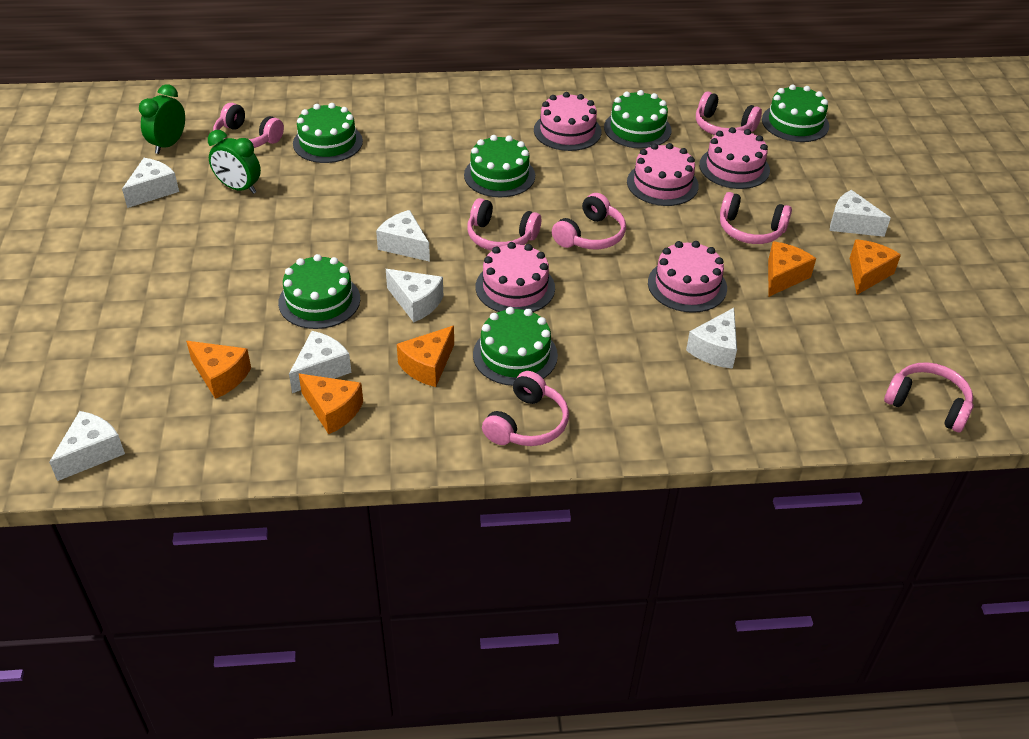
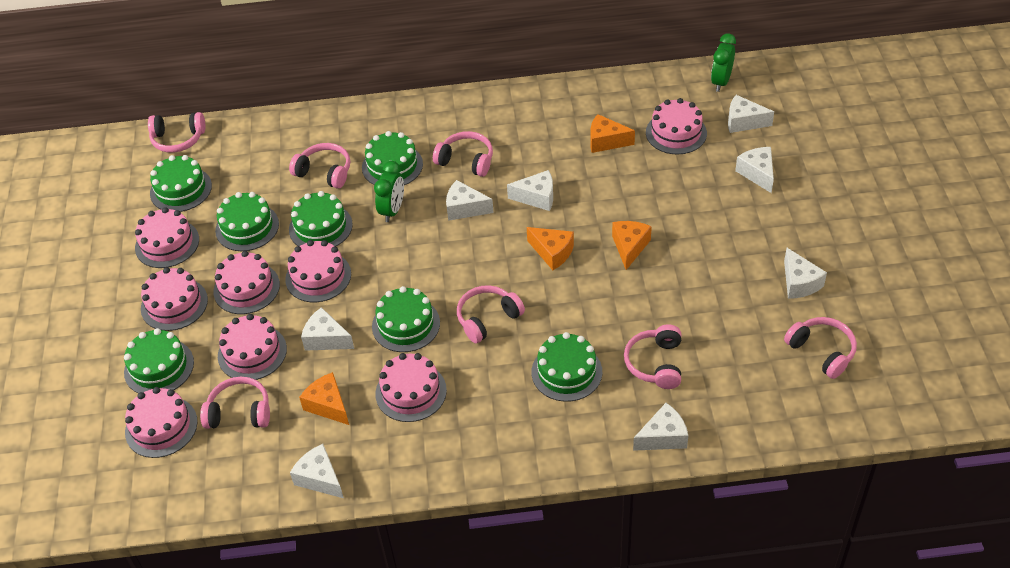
green cake: [278,254,360,329] [293,103,363,163] [464,135,535,197] [473,307,558,386] [604,90,671,149] [762,84,829,142] = 6 -> [124,328,194,393] [150,155,212,212] [215,192,279,251] [289,191,353,247] [362,131,423,185] [372,286,440,352] [531,332,602,402] = 7
orange cheese: [186,341,251,399] [299,374,363,434] [397,326,454,387] [768,241,816,297] [850,239,901,295] = 5 -> [299,372,349,425] [527,227,574,270] [590,114,635,153] [612,221,652,270] = 4
pink cake: [476,242,555,312] [534,92,601,151] [627,143,699,206] [648,241,727,313] [699,127,770,189] = 5 -> [125,387,198,458] [135,207,199,268] [141,267,208,331] [214,251,280,314] [218,314,287,380] [285,240,351,302] [375,353,447,422] [646,98,707,154] = 8
white cheese: [49,411,125,481] [122,158,179,208] [289,331,351,393] [376,210,430,262] [386,269,443,322] [686,308,737,369] [830,190,891,237] = 7 -> [290,444,344,498] [301,307,354,351] [446,180,494,221] [507,170,553,211] [633,403,689,451] [728,95,774,133] [735,147,774,193] [784,248,827,299] = 8

